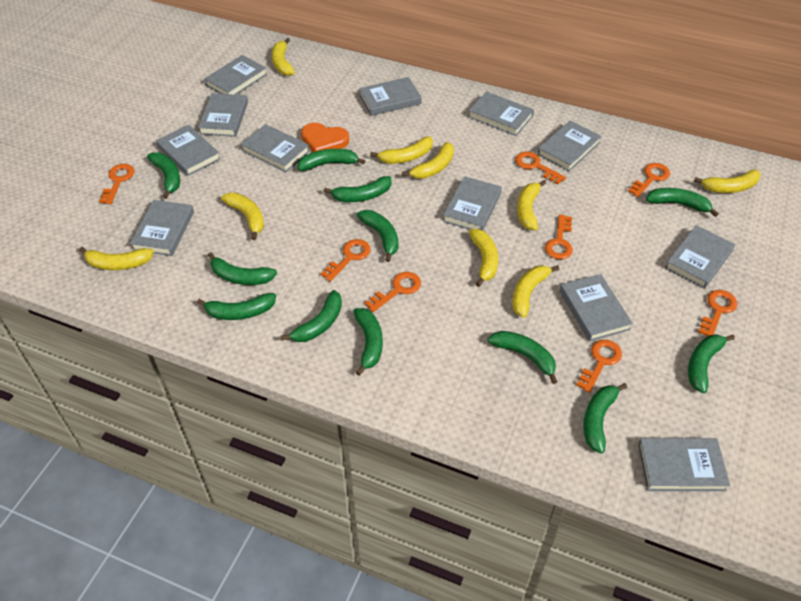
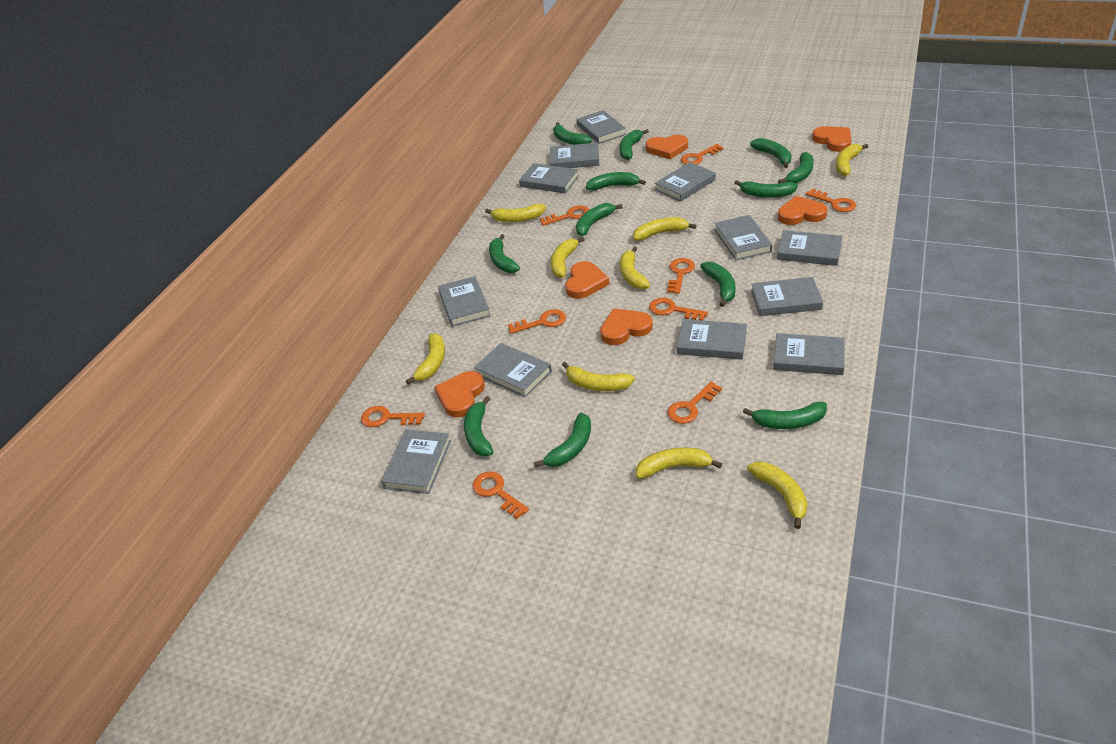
orange heart: [301,123,349,152] = 1 -> [434,371,485,417] [565,261,609,299] [600,309,653,345] [646,135,688,159] [778,196,828,225] [812,126,851,152] = 6
orange key: [99,164,134,204] [320,239,371,282] [365,272,421,312] [515,152,566,184] [545,214,573,259] [576,340,622,393] [628,163,670,197] [698,290,738,337] = 8 -> [361,406,425,427] [472,471,529,519] [508,309,566,334] [540,205,589,226] [649,298,708,321] [667,258,695,294] [667,382,722,424] [681,144,723,165] [806,189,856,212] = 9

